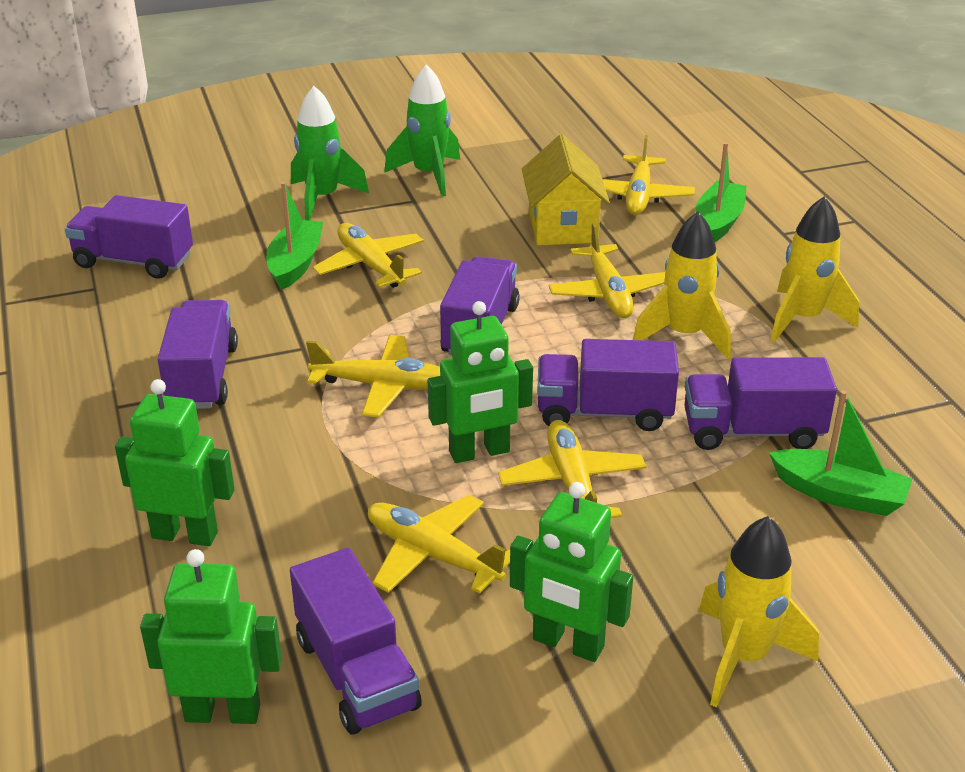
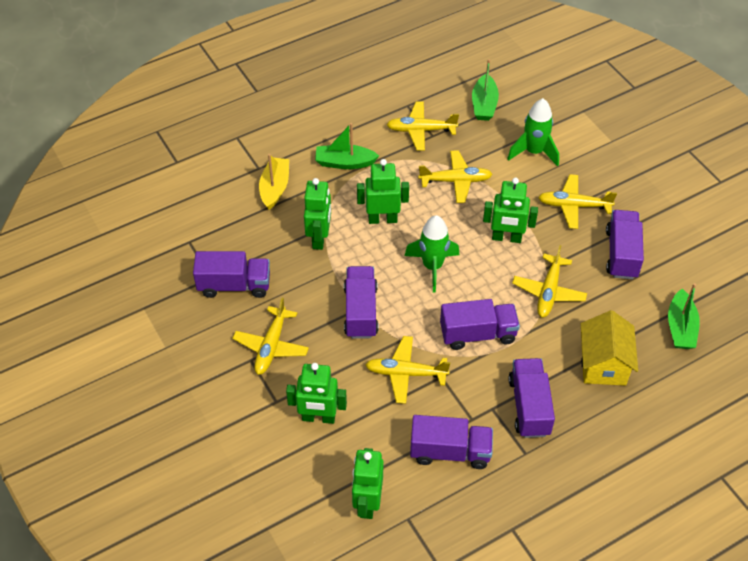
green robot: [115,379,235,546] [140,549,282,724] [428,301,533,463] [510,482,633,662] = 4 -> [286,363,347,424] [304,178,331,250] [352,448,383,519] [357,159,409,224] [483,178,538,243] = 5
yellow boat: none = 0 -> [259,154,289,210] = 1
yellow rocket: [633,212,731,359] [699,516,819,707] [770,196,859,343] = 3 -> none = 0

